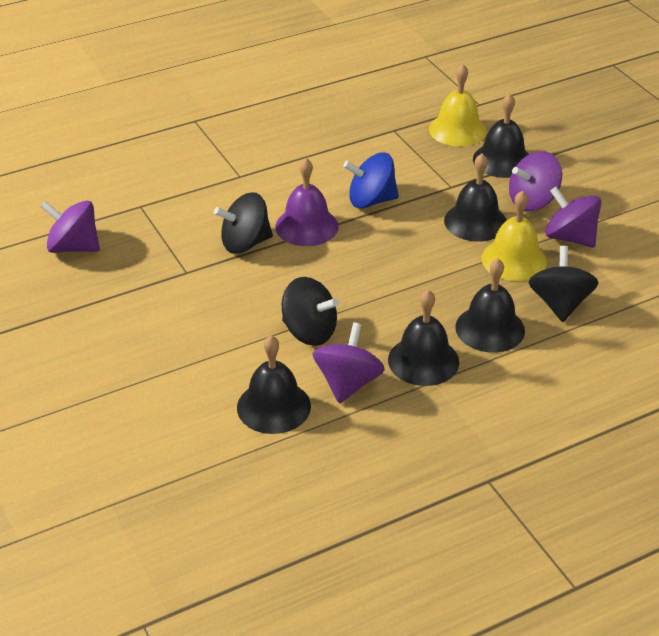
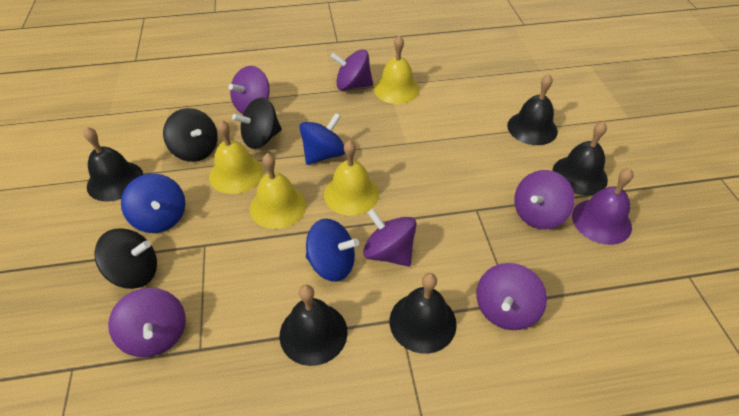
blue spinning top: [343,153,399,209] = 1 -> [121,173,185,233] [299,113,345,165] [306,219,359,282] = 3
purple spinning top: [40,201,100,253] [313,323,385,403] [509,151,562,211] [545,187,601,248] = 4 -> [108,288,186,357] [229,66,270,114] [331,49,373,90] [363,209,417,267] [476,263,547,330] [514,170,575,229] = 6
yellow bell: [429,64,487,146] [481,190,547,281] = 2 -> [209,120,263,194] [250,153,307,229] [324,140,379,215] [374,36,420,104] = 4

